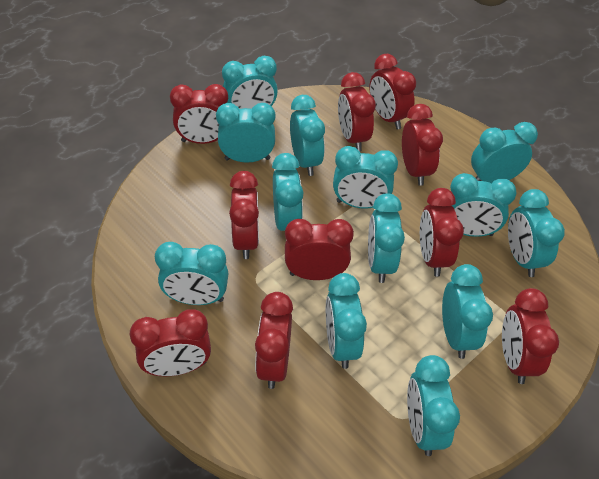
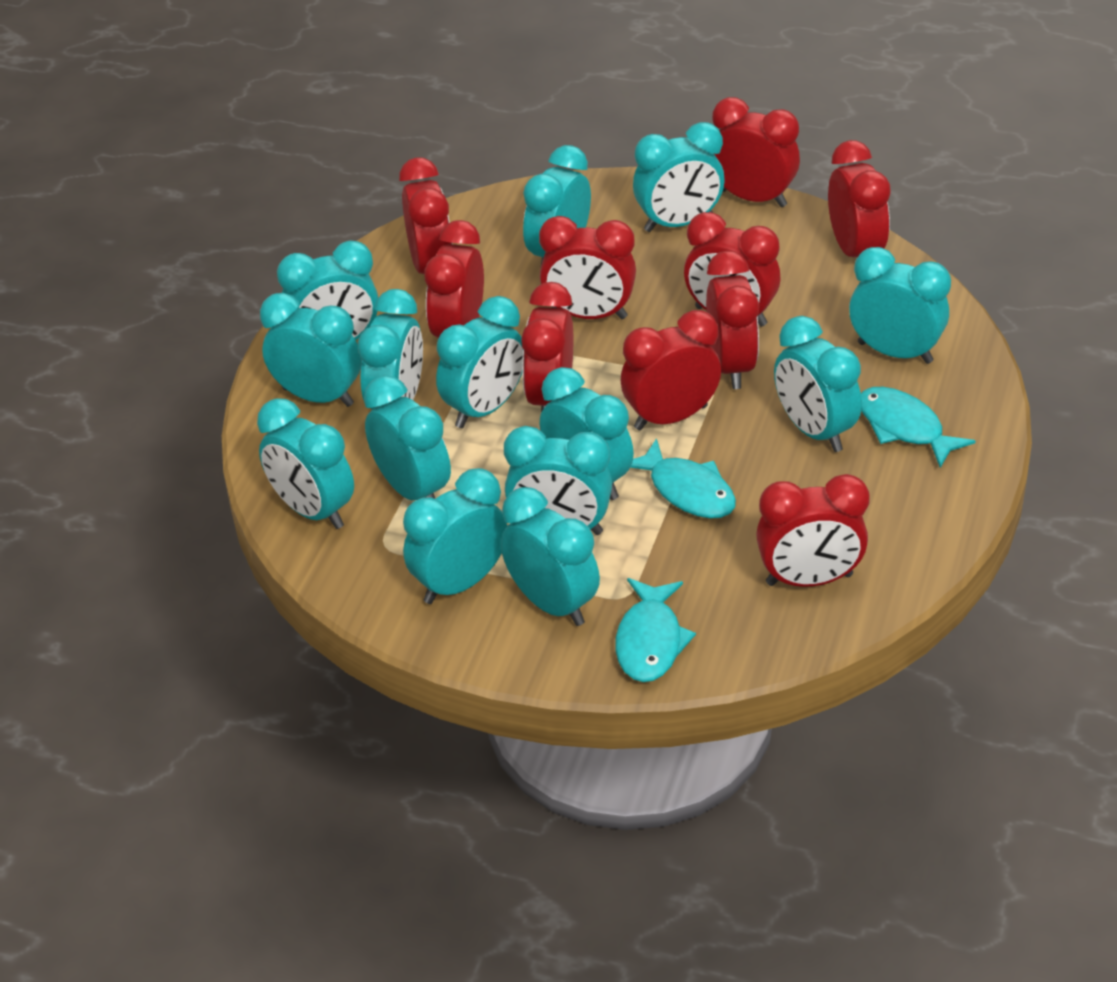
turquoise clock: [155,242,228,305] [216,103,275,163] [222,56,278,109] [272,153,304,231] [290,95,325,176] [326,273,367,369] [333,146,398,209] [368,193,405,283] [407,355,460,456] [442,264,493,359] [450,173,517,237] [471,122,538,183] [508,189,565,277] = 13 -> [257,398,354,529] [260,293,361,407] [277,241,379,340] [358,289,423,409] [364,375,451,500] [403,468,507,604] [436,296,523,428] [501,487,600,626] [504,426,612,535] [523,145,591,268] [540,367,634,500] [633,122,724,232] [774,316,862,452] [849,247,951,364] = 14
turquoise fish: none = 0 -> [615,578,696,682] [630,438,736,518] [861,387,976,468] = 3

